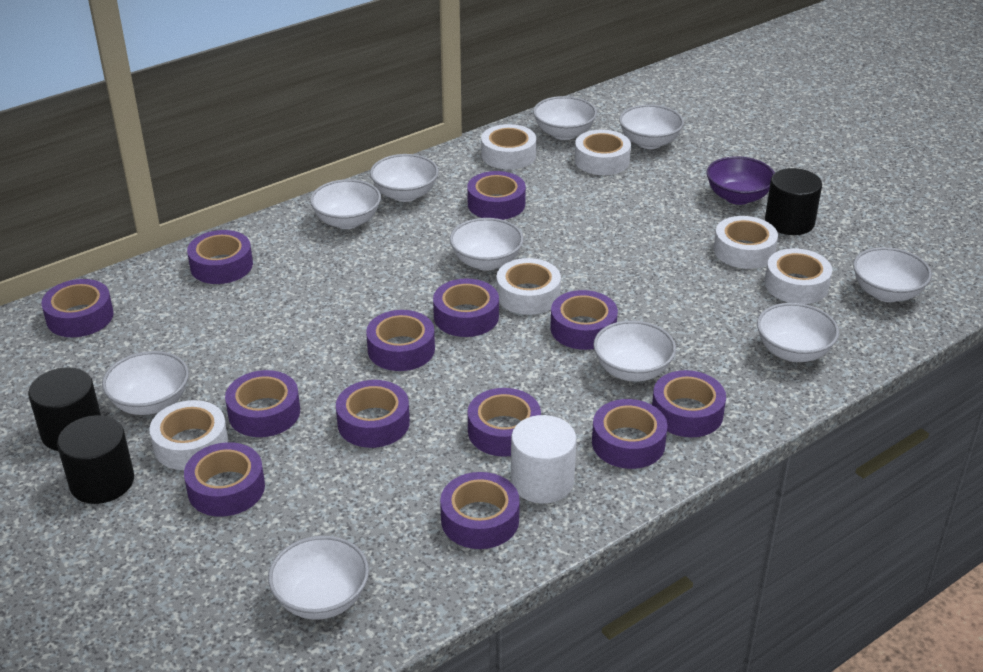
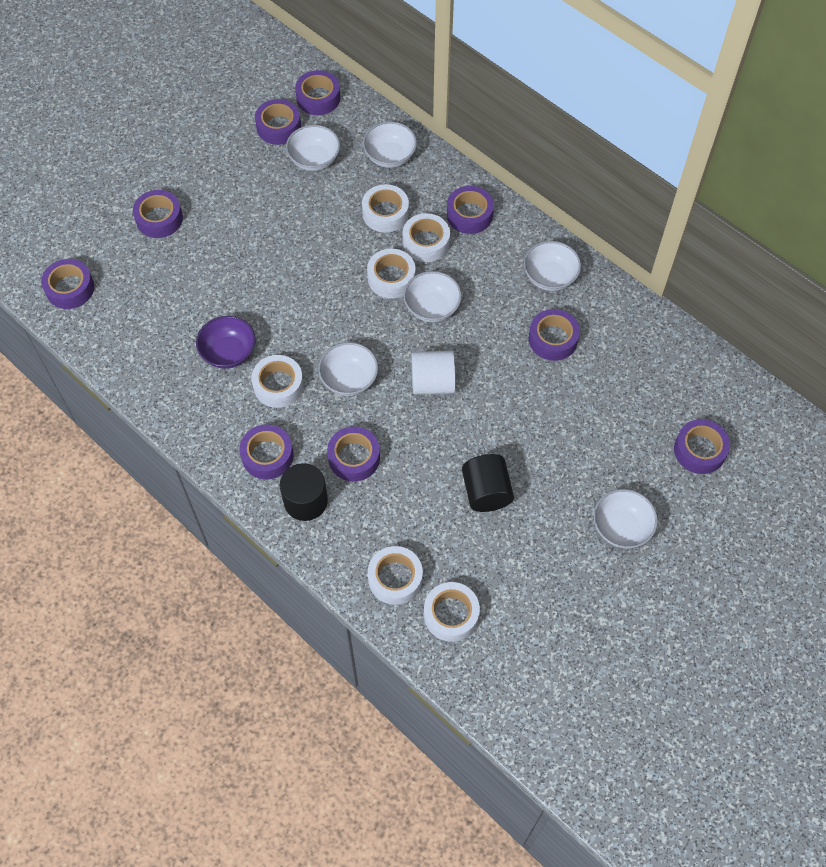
black cylinder: [28,367,101,451] [57,415,134,504] [765,168,822,235] = 3 -> [280,463,328,521] [462,454,514,512] = 2
purple tape: [41,279,114,337] [184,442,265,517] [187,230,253,284] [225,370,300,437] [336,380,410,448] [366,310,435,371] [433,279,499,337] [440,472,520,549] [467,171,526,220] [468,388,541,457] [550,290,618,350] [592,399,668,469] [652,370,726,437] = 13 -> [41,259,94,309] [133,190,183,238] [239,424,294,479] [255,99,301,145] [295,70,340,115] [327,427,380,481] [447,186,494,234] [529,309,580,361] [674,419,730,474] = 9
white bowl: [102,351,189,415] [268,536,369,620] [310,179,381,229] [370,154,439,202] [450,218,523,271] [533,96,597,140] [593,320,676,382] [619,105,684,149] [757,303,839,362] [853,247,932,302] = 10 -> [286,125,340,171] [318,342,378,396] [363,122,417,168] [403,271,462,322] [524,241,581,291] [593,489,658,548] = 6

